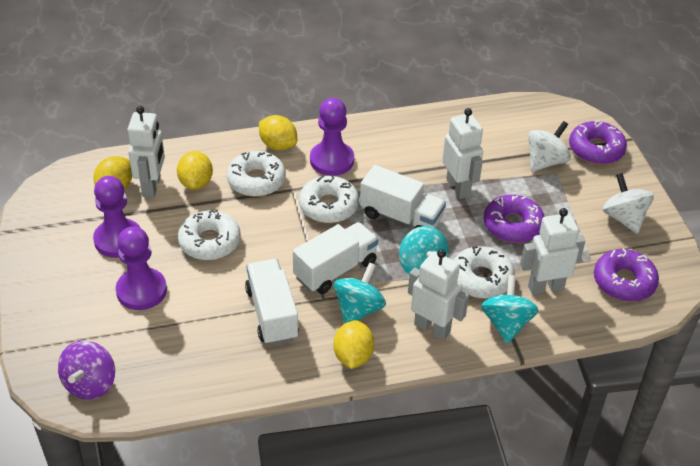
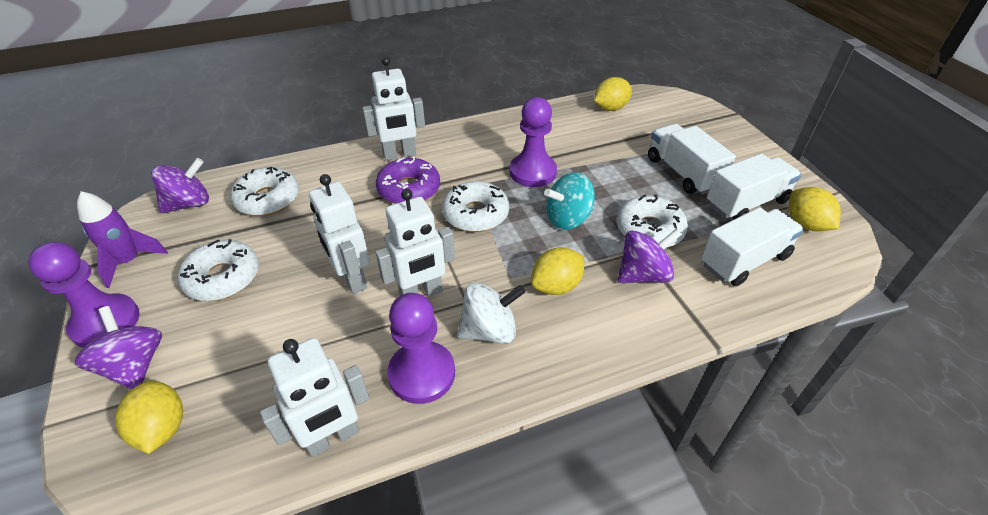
purple donut: [484,195,544,243] [569,120,627,165] [594,248,659,302] = 3 -> [376,157,440,204] = 1
purple rocket: none = 0 -> [77,191,168,288] = 1
purple spinning top: [58,340,115,400] = 1 -> [75,306,162,389] [151,158,209,213] [618,228,682,283] = 3
turquoise spinning top: [334,262,386,324] [399,226,449,275] [481,275,538,344] = 3 -> [544,172,595,230] = 1
white spinning top: [528,121,571,172] [602,173,654,234] = 2 -> [457,282,526,344] = 1

